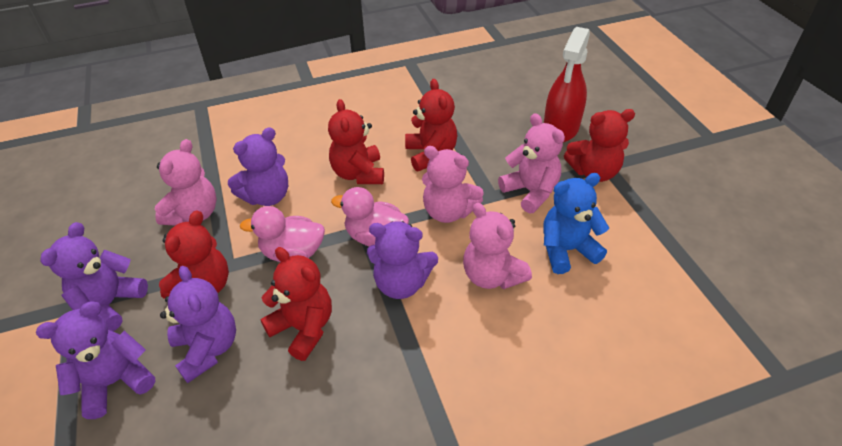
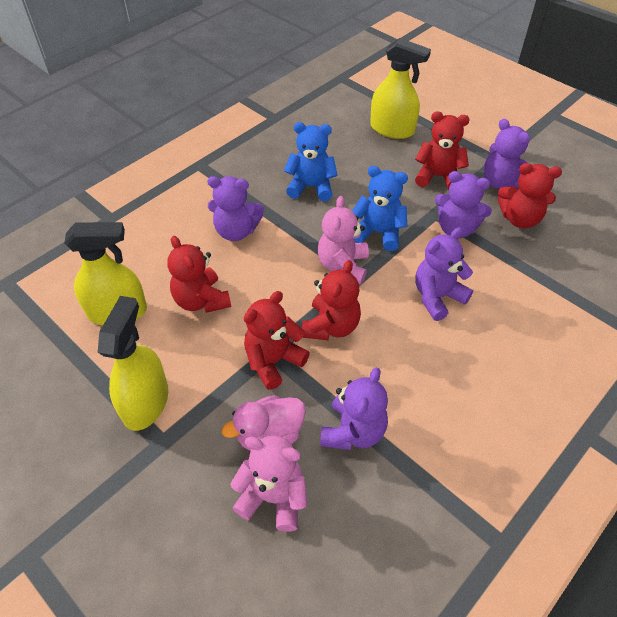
blue teddy bear: [543,173,609,274] = 1 -> [284,122,338,201] [352,166,408,251] = 2
pink duck: [240,206,325,262] [331,187,409,247] = 2 -> [222,395,306,451] = 1
pink teddy bear: [155,139,217,226] [422,146,484,223] [463,203,532,289] [498,113,565,214] = 4 -> [230,436,307,532] [318,196,369,285] = 2
red spray bottle: [544,27,590,142] = 1 -> none = 0
yellow spray bottle: none = 0 -> [64,222,147,325] [98,296,168,431] [370,38,431,139] = 3

